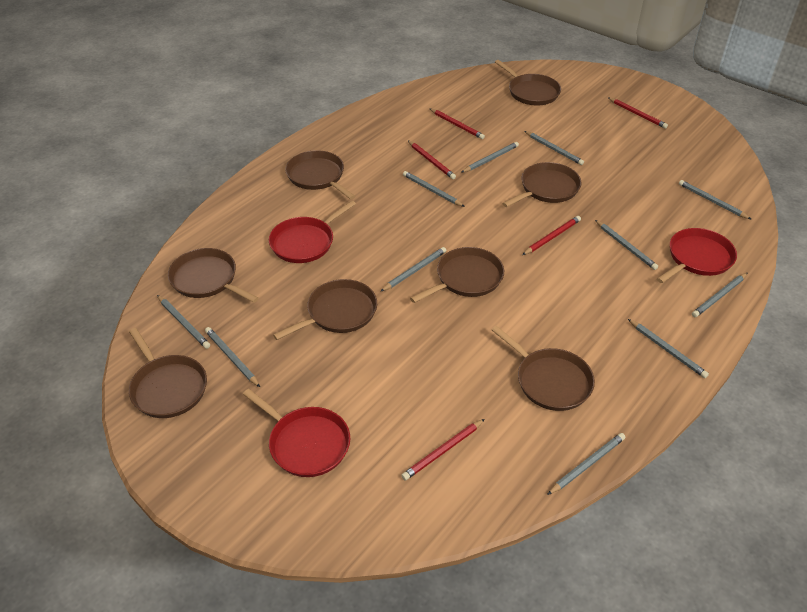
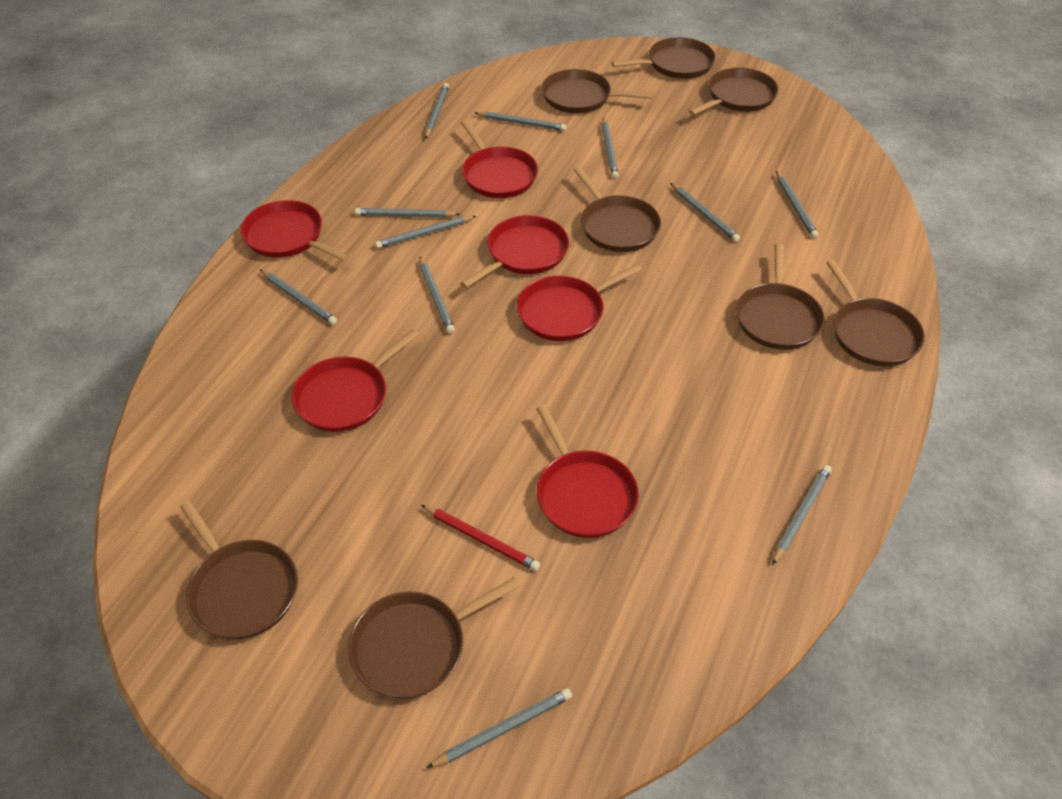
red pan: [243,389,350,477] [269,200,356,263] [657,228,737,283] = 3 -> [241,200,350,262] [292,329,419,432] [461,120,538,198] [461,215,569,288] [517,264,642,341] [537,405,639,538] = 6
red pencil: [401,419,485,480] [408,141,456,179] [429,108,485,139] [522,216,581,255] [608,98,668,129] = 5 -> [421,505,540,571] = 1

